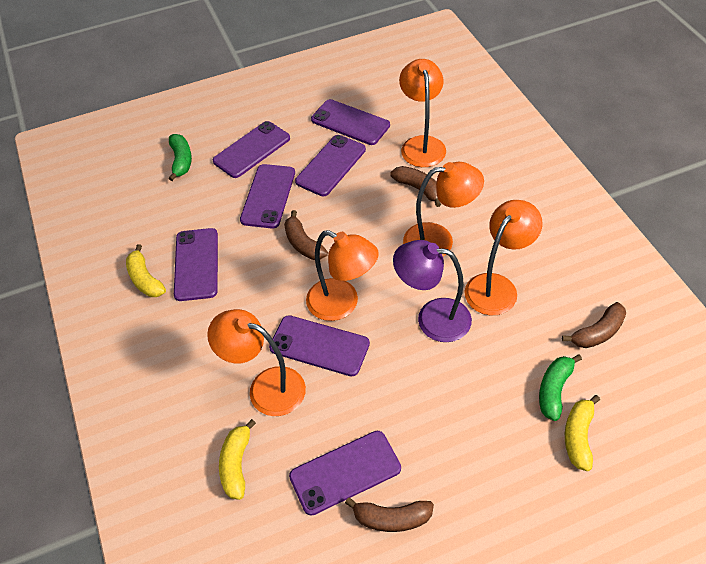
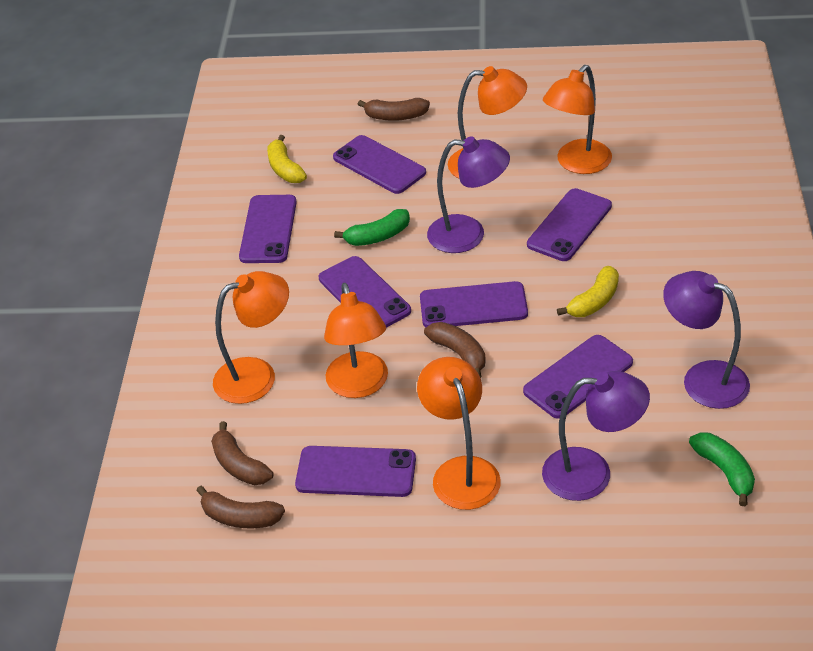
purple lamp: [393,240,472,342] = 1 -> [427,136,510,253] [542,371,650,501] [663,271,750,409] = 3
yellow banana: [126,244,166,297] [219,419,256,500] [565,395,600,471] = 3 -> [267,135,307,183] [557,266,619,317] = 2

